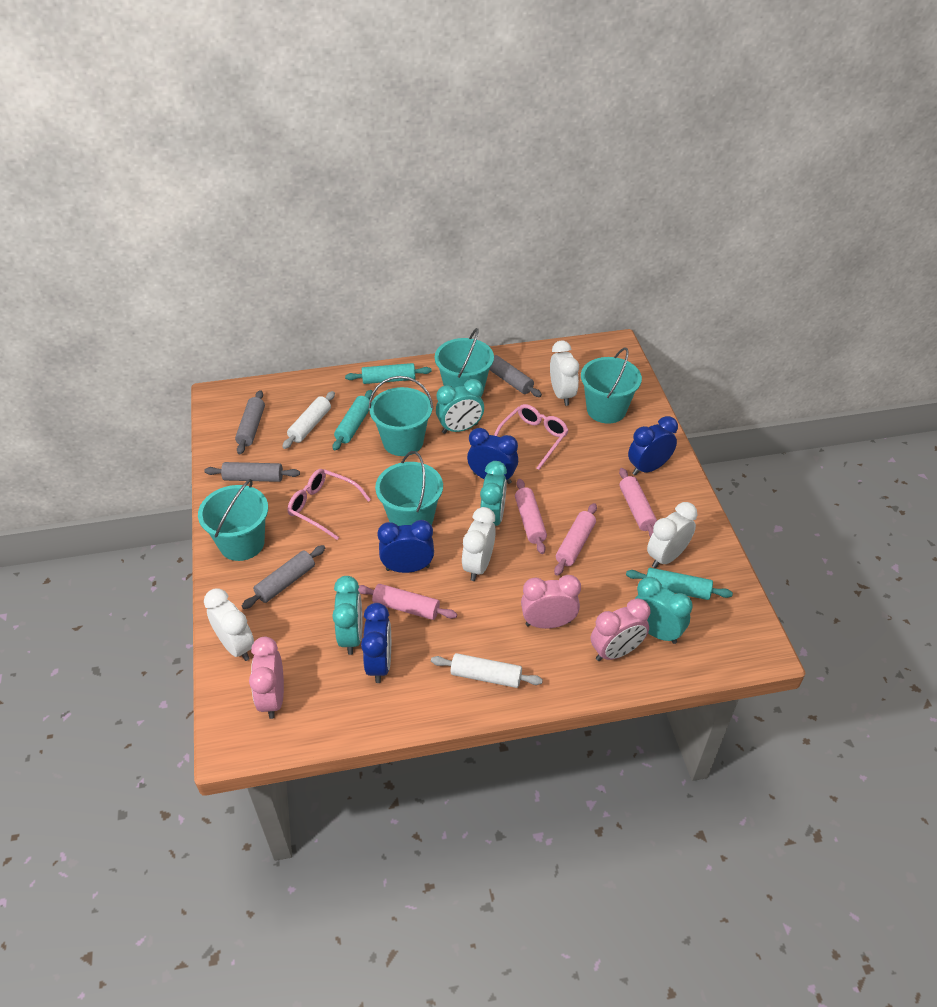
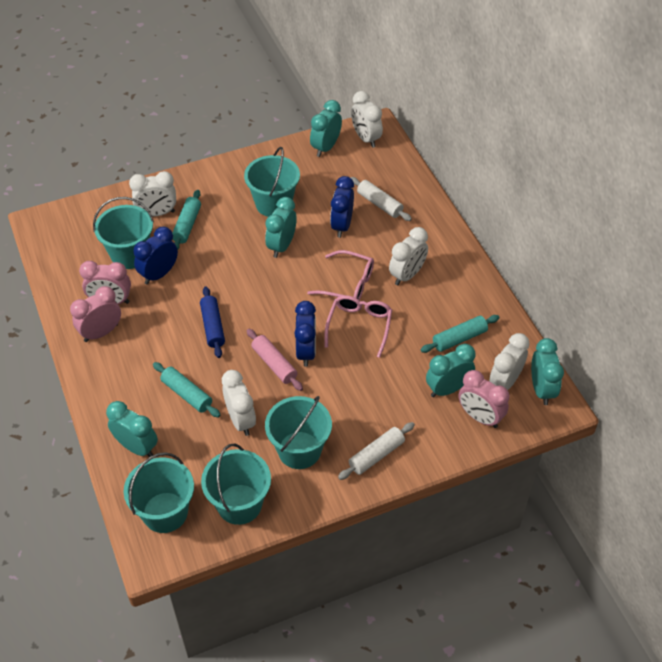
blue clock: [361,603,391,683] [377,520,434,573] [467,428,518,484] [628,416,678,476] = 4 -> [133,227,178,285] [294,301,316,367] [330,176,354,238] = 3
blue rolling pin: none = 0 -> [200,286,225,358] = 1
grey rolling pin: [204,462,300,482] [235,390,265,455] [242,545,325,609] [489,355,542,397] = 4 -> none = 0
pink rolling pin: [358,584,457,620] [515,479,547,554] [554,503,597,576] [619,468,657,538] = 4 -> [247,329,303,391] = 1
turquoise clock: [332,576,362,655] [436,379,484,434] [480,461,507,526] [635,577,693,644] = 4 -> [106,401,158,457] [265,197,296,258] [310,100,342,157] [426,344,476,397] [531,338,564,405] = 5
white clock: [204,589,254,661] [462,507,496,581] [550,341,579,406] [647,502,697,568] = 4 -> [129,171,176,216] [222,370,256,436] [351,91,383,148] [389,227,428,285] [489,333,530,390] = 5

